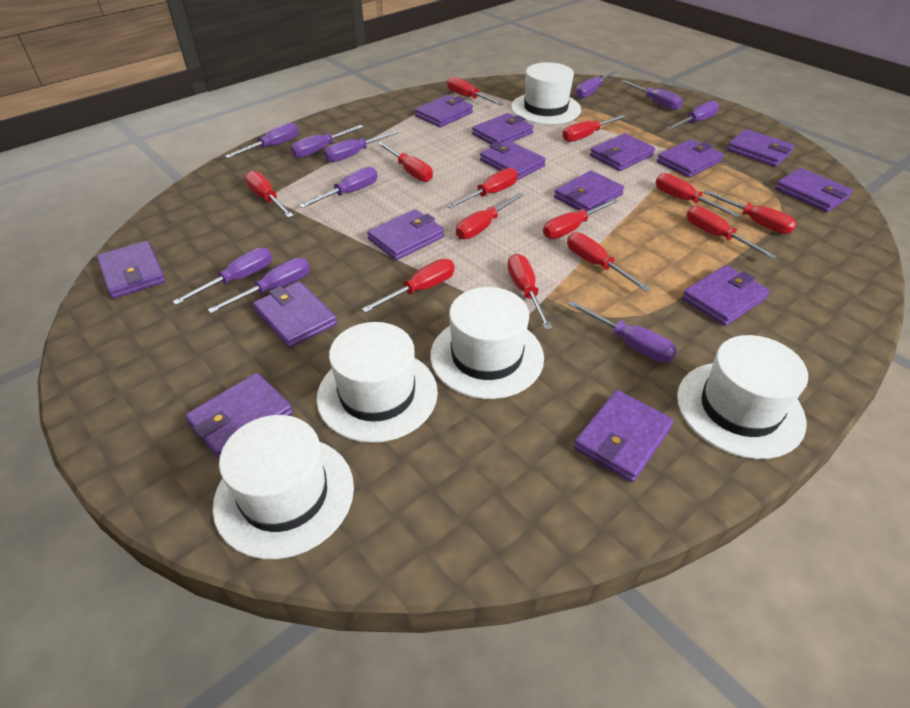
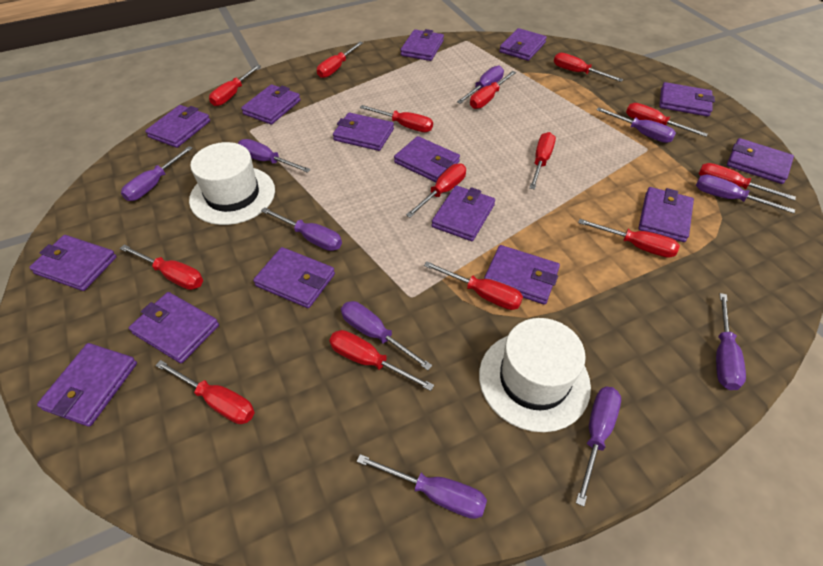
purple wallet: [97,241,166,299] [185,373,293,459] [253,281,337,348] [367,209,444,260] [415,95,473,127] [472,113,534,144] [480,140,546,180] [554,170,624,212] [574,390,674,482] [590,133,655,171] [657,139,724,178] [682,265,770,326] [727,129,794,167] [775,168,853,212] = 14 -> [29,235,117,291] [37,343,137,427] [129,292,219,363] [145,105,210,148] [241,84,300,125] [253,247,335,308] [333,112,394,151] [394,136,460,182] [400,29,444,61] [432,186,495,241] [484,245,560,305] [499,28,547,61] [638,187,694,242] [659,82,715,117] [727,138,794,184] = 15
red screwdriver: [245,171,294,218] [362,259,455,313] [378,142,433,182] [447,77,503,105] [447,168,518,208] [456,193,524,239] [507,254,552,330] [543,199,618,239] [562,115,626,142] [567,232,651,291] [656,173,741,218] [687,206,777,259] [703,190,797,234] = 13 -> [120,245,203,290] [155,360,255,424] [209,64,261,106] [317,42,363,78] [329,330,434,391] [360,105,433,132] [406,163,466,218] [424,261,523,310] [470,71,516,109] [529,132,556,190] [554,53,623,82] [578,219,680,258] [626,103,708,137] [699,163,796,201] = 14
white hat: [213,415,354,559] [317,322,438,443] [430,287,544,399] [511,62,581,124] [677,335,808,459] = 5 -> [189,142,275,225] [479,318,591,432] = 2

